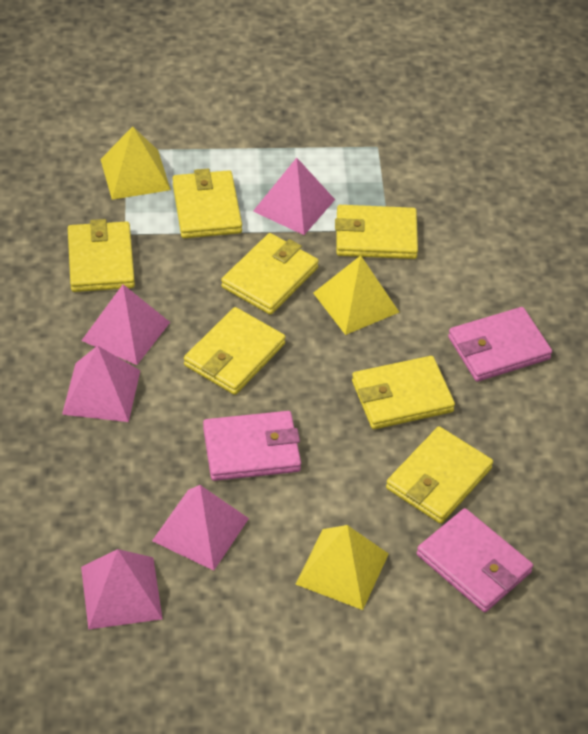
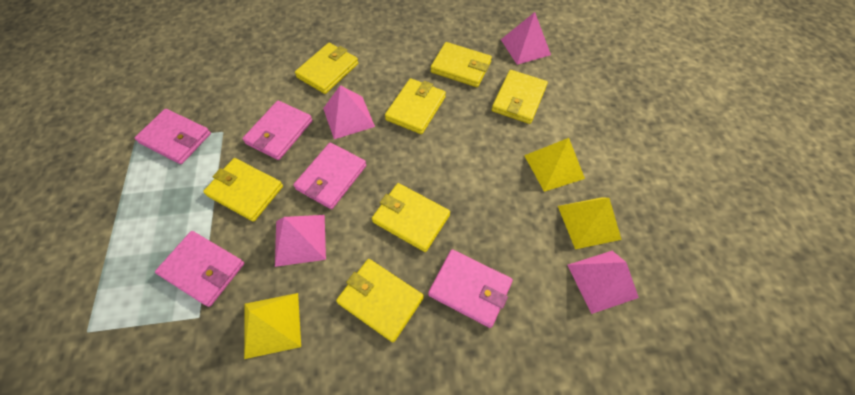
pink pyramid: [62,346,140,422] [81,284,170,365] [81,549,162,630] [152,485,249,571] [253,158,335,235] = 5 -> [275,215,326,267] [323,85,375,139] [501,12,551,65] [567,251,639,314] = 4
pink wallet: [203,411,301,481] [417,508,533,612] [448,307,552,382] = 3 -> [134,109,211,164] [155,231,244,307] [242,101,313,160] [293,143,366,209] [428,249,513,328] = 5

